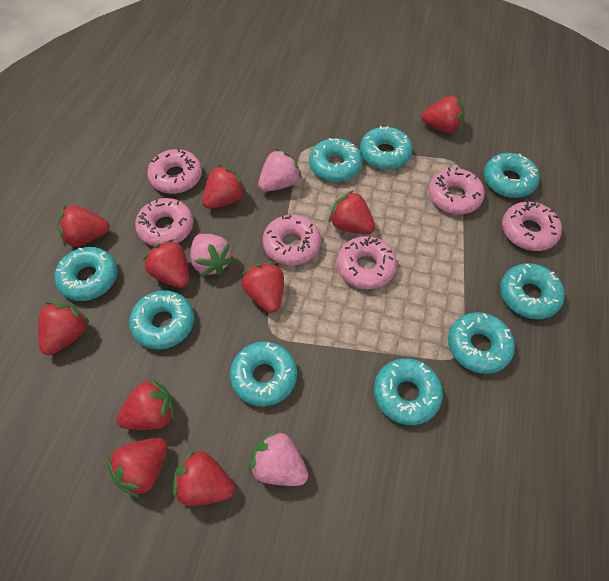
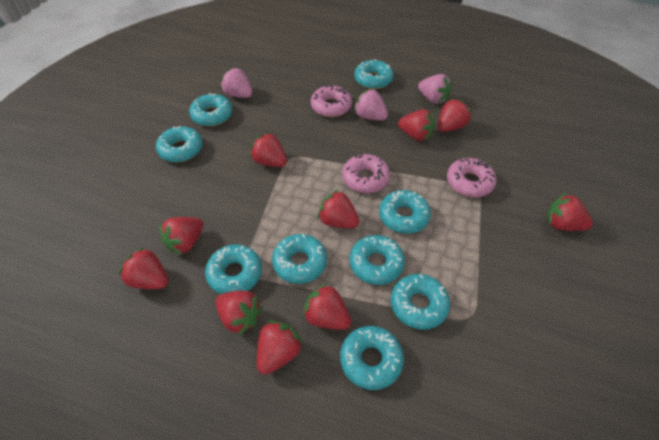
pink donut: [135,198,193,246] [147,148,202,194] [263,215,321,266] [337,236,397,289] [428,167,485,214] [502,201,562,251] = 6 -> [311,85,352,117] [342,154,390,193] [447,158,496,197] = 3

